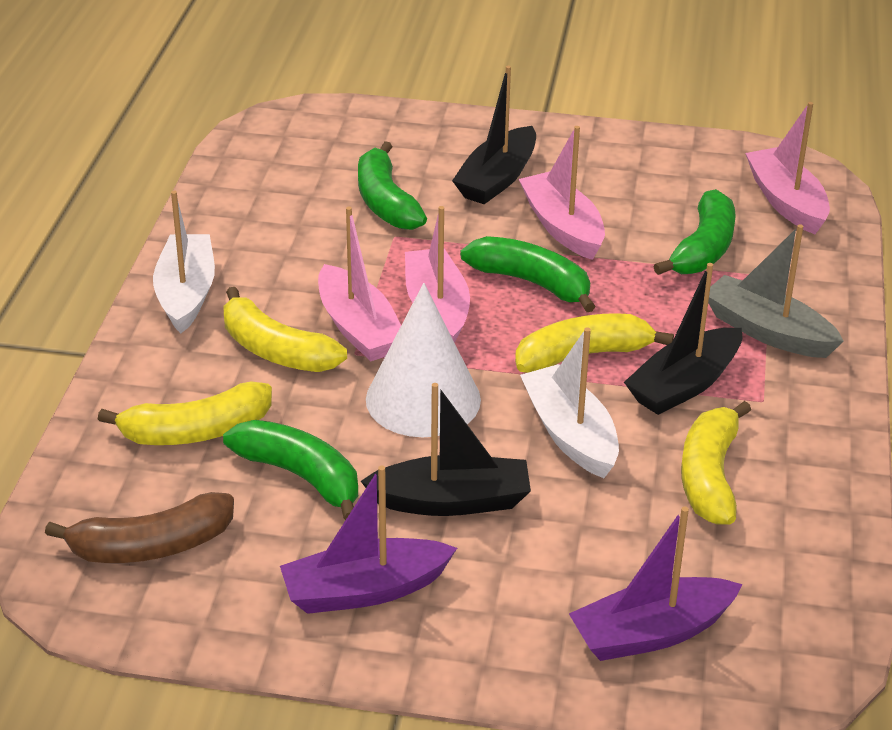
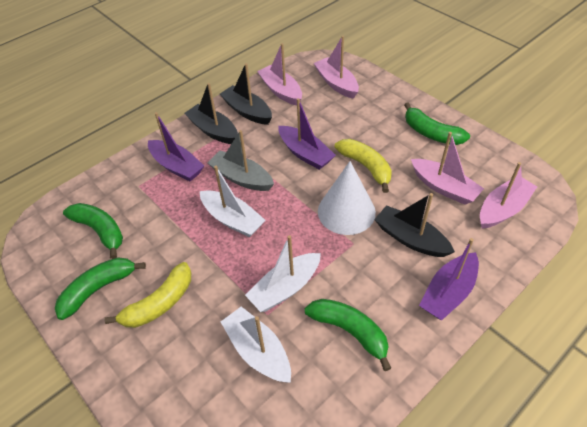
brown banana: [45,492,234,563] = 1 -> none = 0
purple boat: [280,465,457,614] [569,506,743,661] = 2 -> [148,112,204,181] [278,98,336,170] [419,238,479,320] = 3
white boat: [153,191,215,333] [520,327,619,478] = 2 -> [200,166,266,237] [221,307,291,383] [245,235,321,312] = 3
yellow banana: [98,381,272,445] [224,287,347,372] [515,313,674,373] [681,401,751,525] = 4 -> [105,262,191,328] [335,139,392,193] = 2

